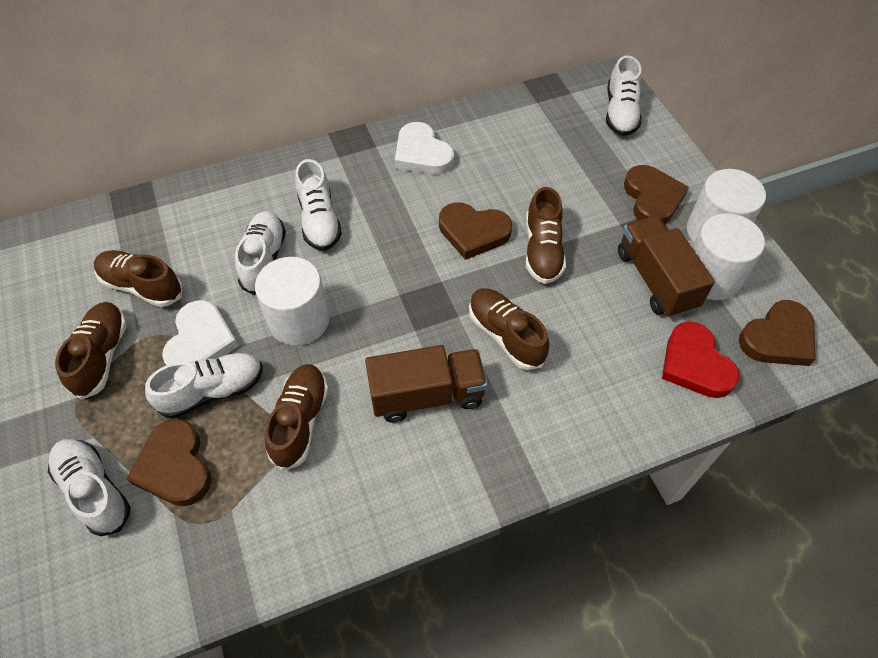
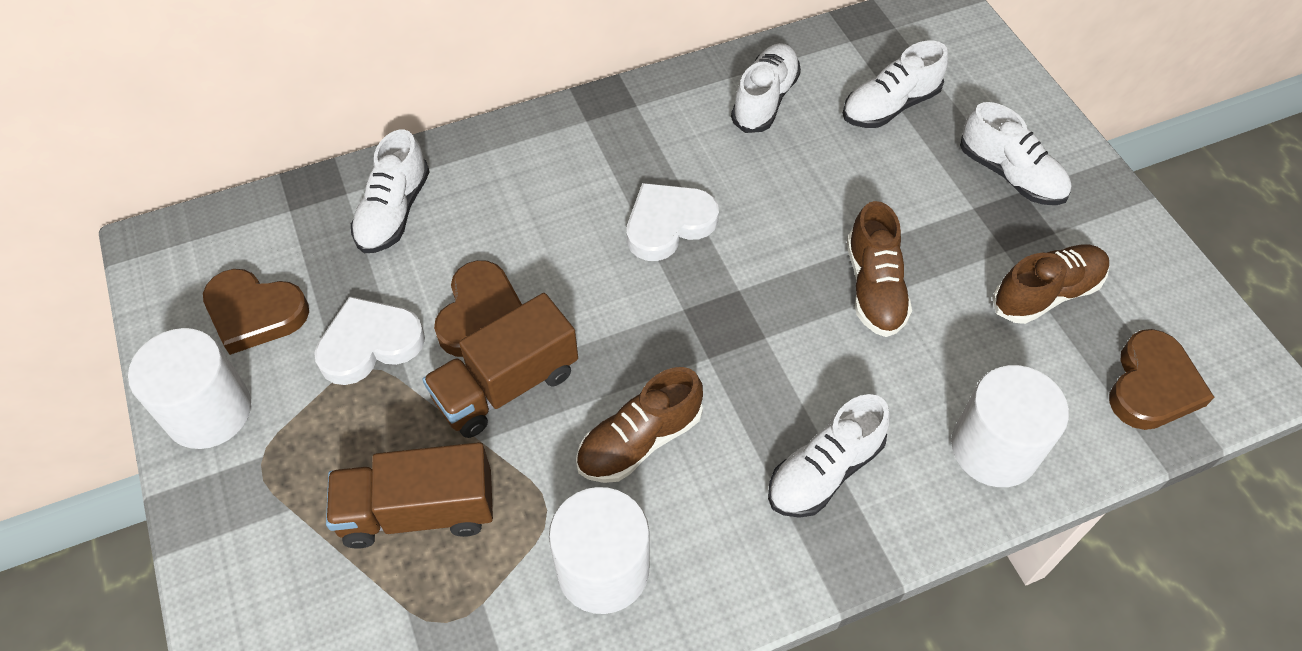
brown heart: [126,419,211,506] [439,202,512,260] [624,165,689,225] [739,300,816,366] = 4 -> [203,269,309,355] [434,260,522,357] [1109,329,1215,430] = 3
brown shoe: [55,302,127,400] [94,250,183,307] [265,364,328,471] [469,288,549,370] [526,187,566,284] = 5 -> [576,367,703,483] [847,201,912,337] [992,244,1109,324] = 3
red heart: [662,321,739,398] = 1 -> none = 0

